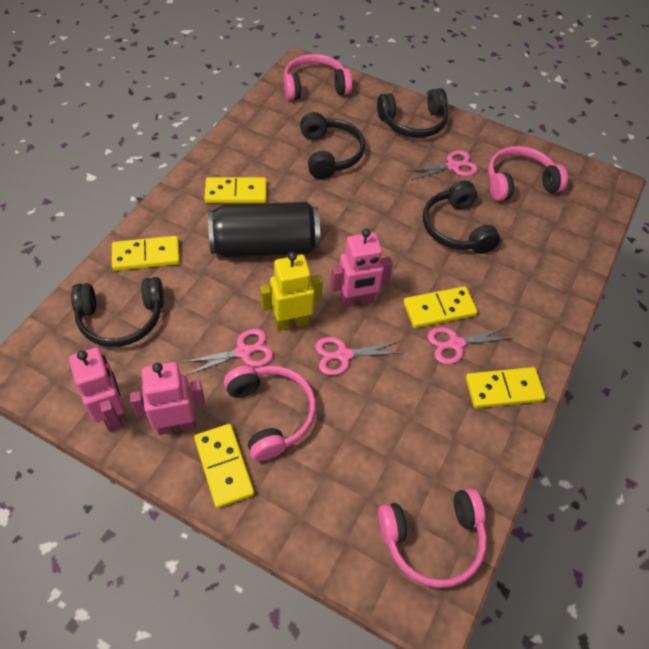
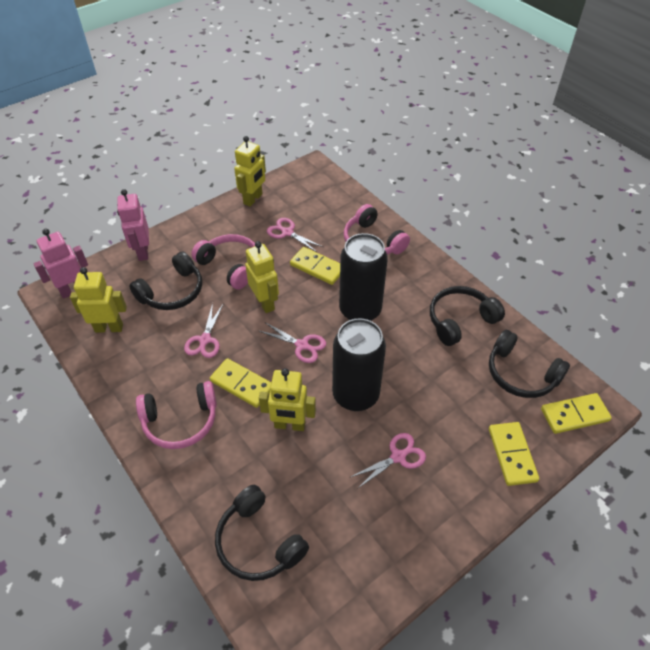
black can: [208,202,320,257] = 1 -> [332,318,386,411] [339,233,388,321] = 2
pink headphones: [224,365,316,461] [284,54,352,100] [378,488,487,588] [488,146,568,201] = 4 -> [136,381,217,449] [192,234,255,290] [344,204,410,255] = 3
pink robot: [69,347,125,432] [130,362,205,435] [331,229,393,308] = 3 -> [33,229,88,299] [117,189,149,261] = 2
yellow domino: [112,236,180,271] [194,424,254,508] [204,177,267,203] [403,286,478,328] [466,367,545,408] = 5 -> [210,358,271,408] [290,247,340,285] [489,422,539,486] [541,393,612,434] = 4
yellow robot: [260,252,323,331] = 1 -> [70,267,127,333] [234,136,266,207] [245,241,279,313] [259,368,316,431] = 4

